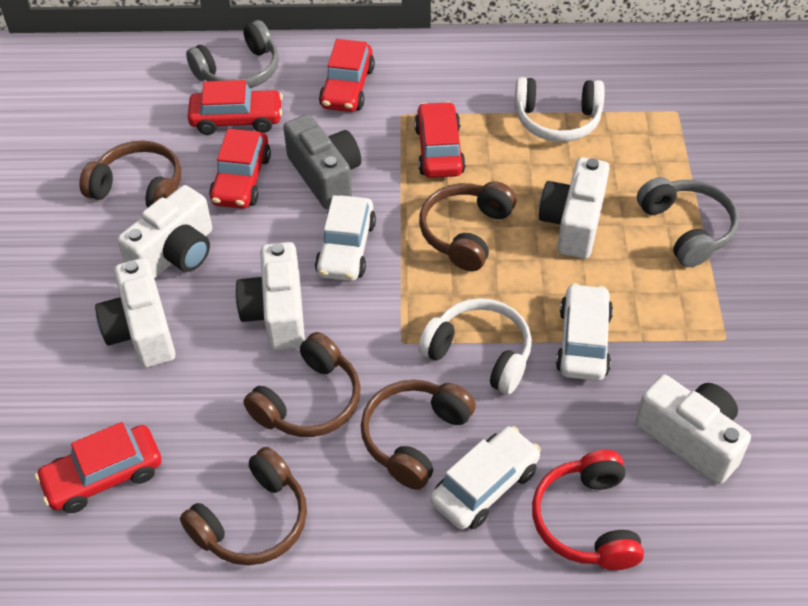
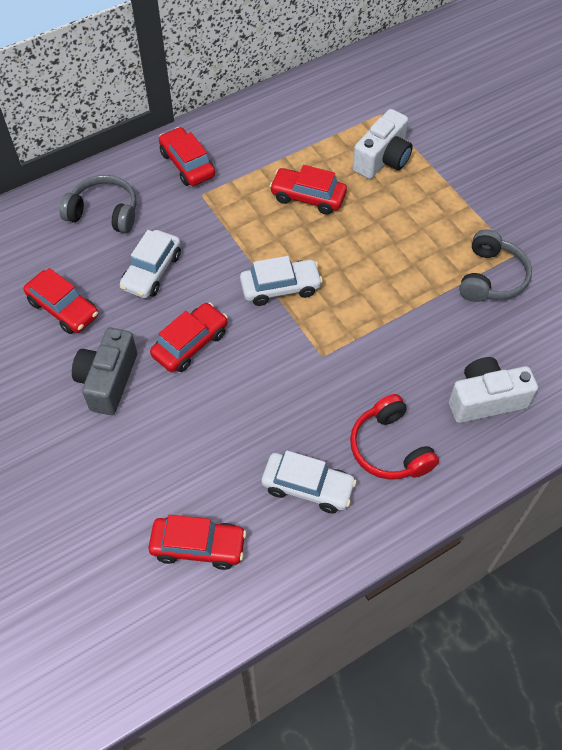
brown headphones: [79,141,181,208] [180,447,307,565] [243,332,361,437] [361,379,476,490] [419,181,516,271] = 5 -> none = 0
white camera: [95,258,175,368] [117,185,212,279] [235,242,305,350] [539,157,610,259] [635,375,751,484] = 5 -> [352,109,413,179] [449,357,538,423] = 2
white headphones: [418,298,532,394] [515,77,605,142] = 2 -> none = 0

